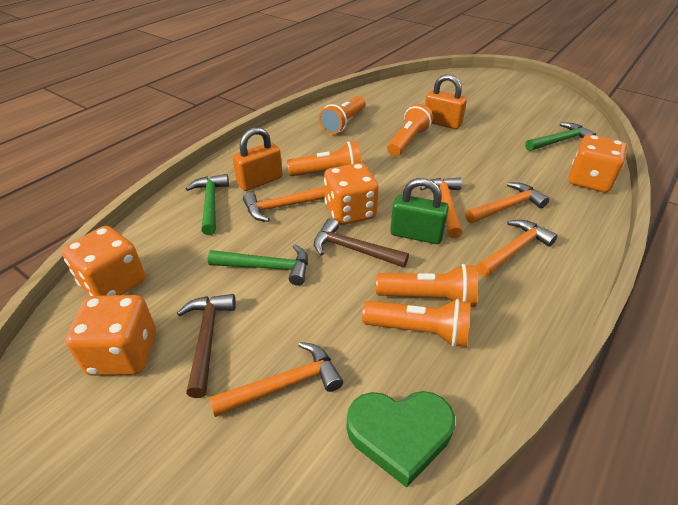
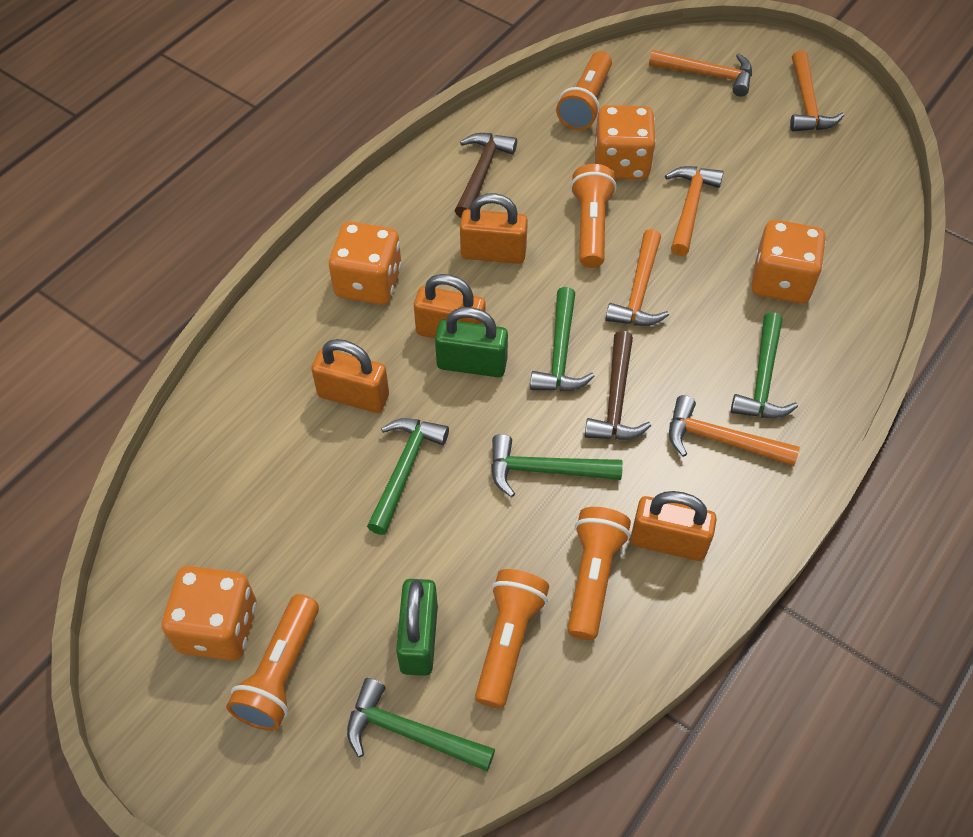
green hammer: [186,174,229,235] [208,244,308,286] [525,123,596,151] = 3 -> [347,678,495,771] [367,418,449,535] [491,434,623,497] [530,287,595,391] [731,312,798,418] = 5
green heart: [347,391,455,488] = 1 -> none = 0
green padlock: [390,178,449,244] = 1 -> [396,579,438,676] [435,307,508,377] = 2
orange padlock: [232,127,283,191] [425,74,467,129] = 2 -> [311,339,389,413] [414,274,485,338] [460,193,528,264] [630,491,717,561] = 4

